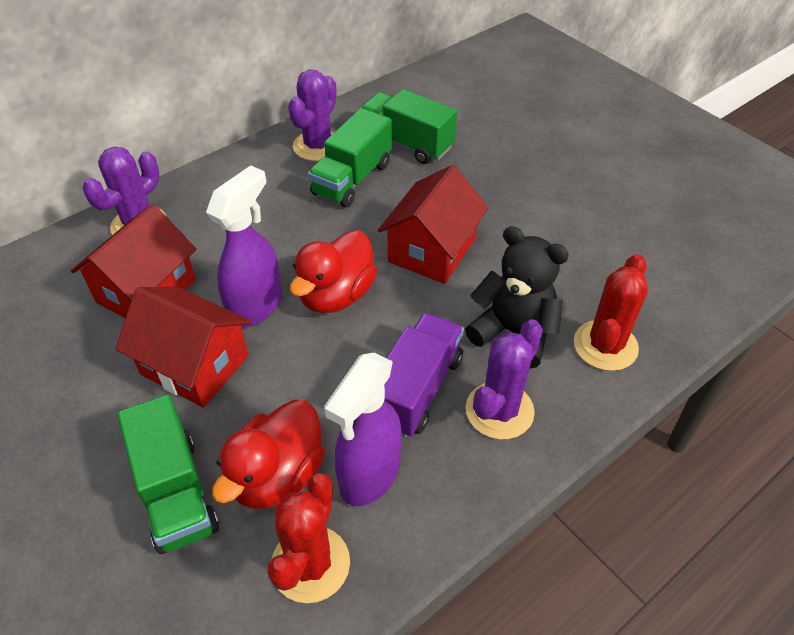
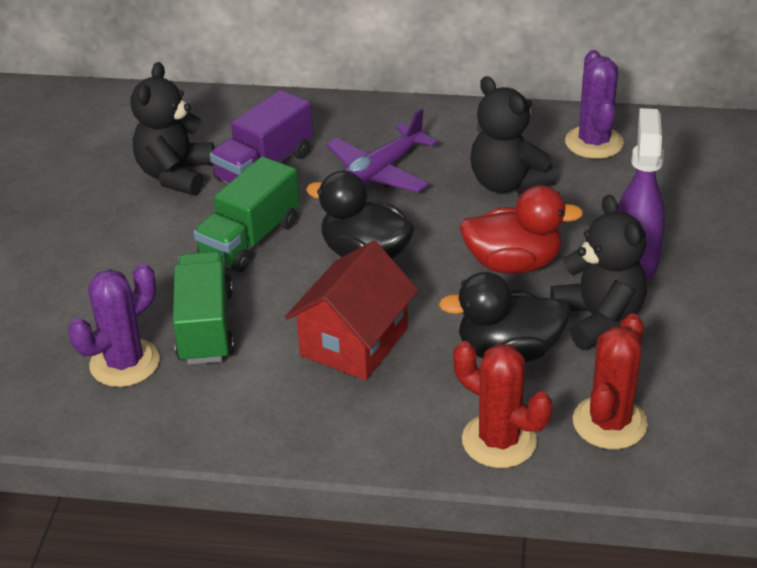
black duck: none = 0 -> [306,171,415,259] [439,272,570,362] = 2
black teddy bear: [465,226,569,369] = 1 -> [131,62,214,195] [471,76,556,194] [550,195,647,350] = 3
green truck: [117,395,219,554] [308,108,392,207] [361,89,457,164] = 3 -> [173,251,234,364] [193,157,299,272] = 2
purple cactus: [83,147,167,235] [288,70,337,161] [466,319,543,440] = 3 -> [69,263,160,387] [565,50,624,159] = 2
purple plane: none = 0 -> [326,108,438,192] = 1
purple spray bottle: [206,165,282,328] [324,353,402,506] = 2 -> [618,108,665,281] = 1
red duck: [212,399,325,509] [290,230,377,313] = 2 -> [460,185,583,274] = 1
red house: [71,204,196,318] [116,287,251,408] [378,165,488,284] = 3 -> [285,241,418,380] = 1

